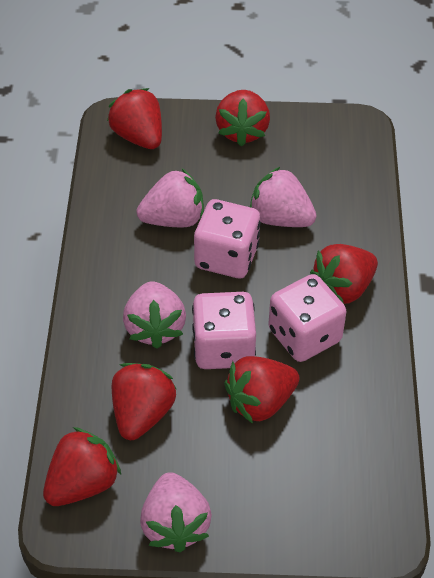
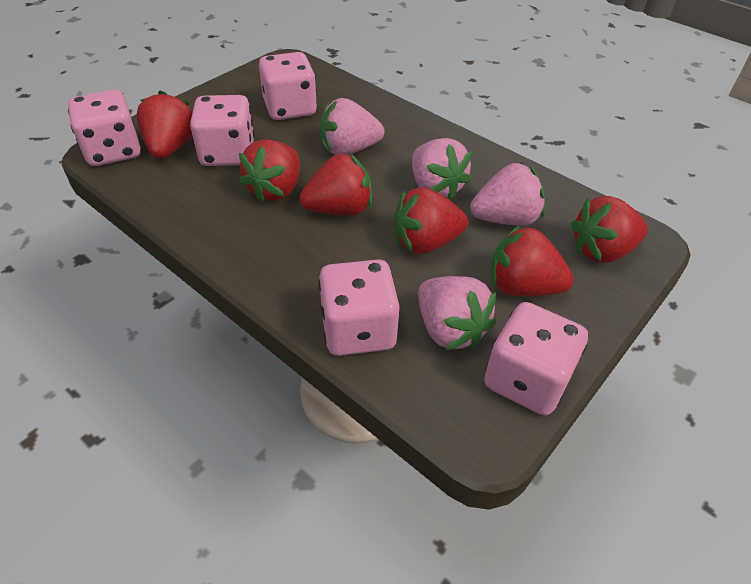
pink dice: [192,292,256,369] [194,199,261,278] [268,274,347,362] = 3 -> [68,90,141,166] [190,95,255,166] [259,52,317,120] [318,259,400,356] [484,302,588,415] = 5

